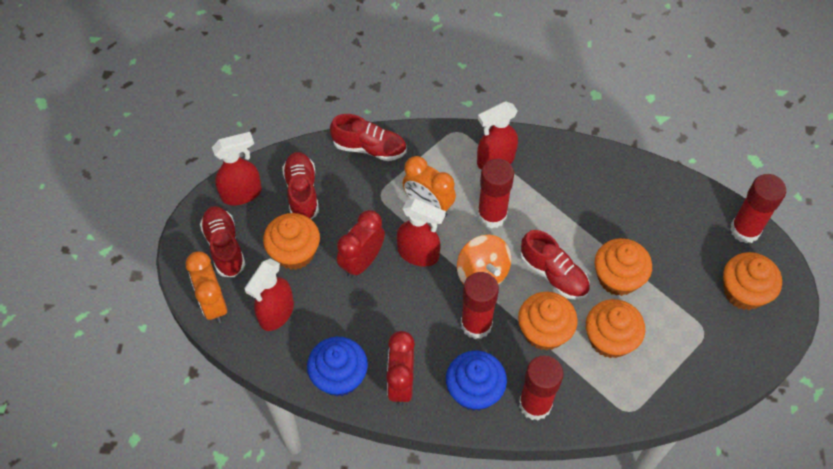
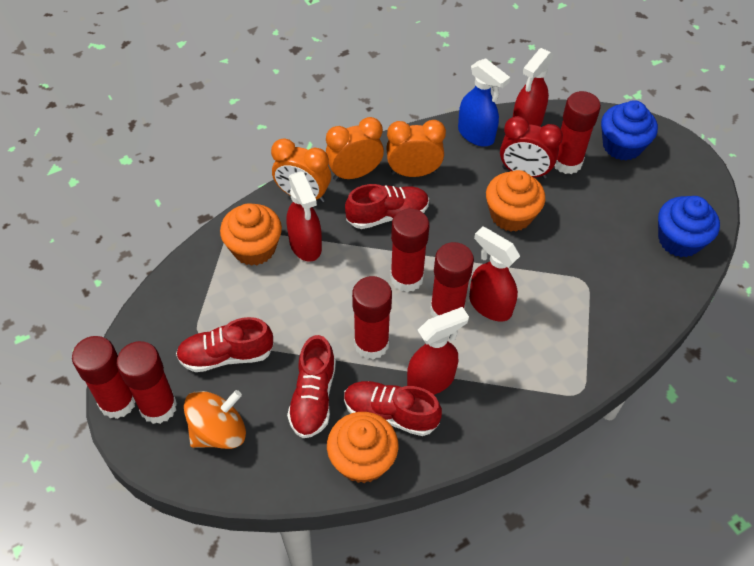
blue spray bottle: none = 0 -> [458,58,510,146] = 1
orange clock: [185,252,227,323] [403,156,456,217] = 2 -> [271,138,331,202] [326,117,384,181] [386,120,446,177] = 3
orange cupcake: [263,213,320,270] [518,292,578,351] [586,299,645,358] [594,238,652,296] [723,252,782,310] = 5 -> [220,203,282,266] [327,412,398,483] [486,170,545,232] = 3
red clock: [337,210,385,278] [386,331,415,406] = 2 -> [500,116,563,179] = 1
red glue stick: [461,272,499,339] [477,159,514,229] [519,355,564,421] [730,174,786,243] = 4 -> [72,336,135,419] [117,341,177,424] [352,276,392,360] [390,209,429,292] [430,242,474,318] [555,91,601,174] = 6

